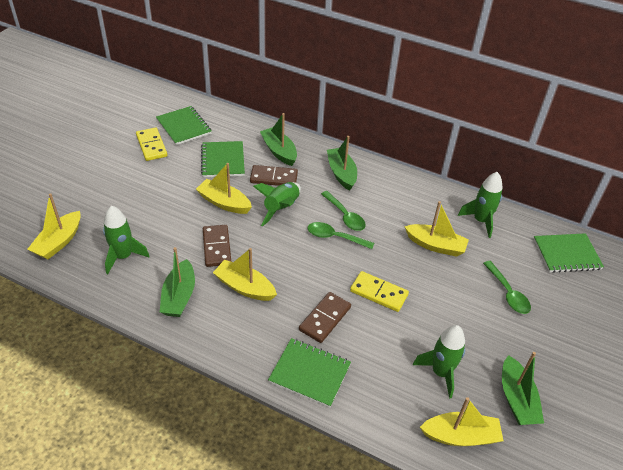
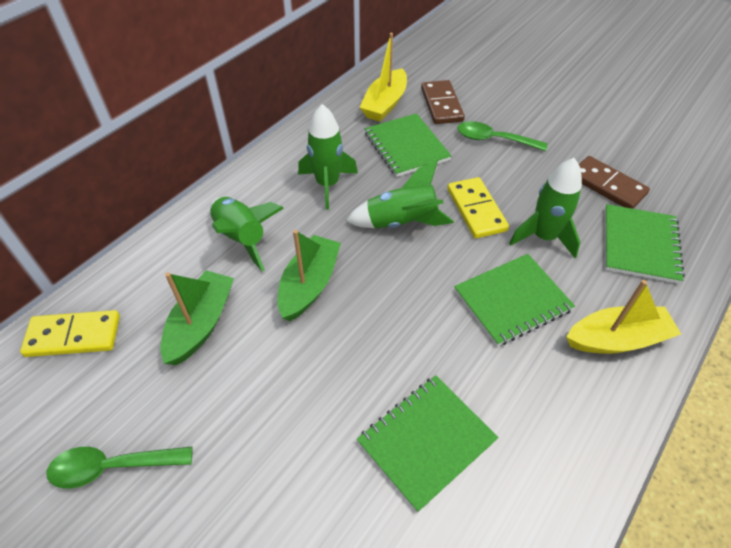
brown domino: [203,225,231,267] [250,165,298,186] [299,292,351,343] = 3 -> [421,80,465,124] [579,156,650,209] = 2
green boat: [160,247,195,317] [260,113,297,166] [327,136,357,191] [502,352,544,425] = 4 -> [160,270,234,365] [278,230,341,322] = 2
green spoon: [307,222,374,249] [321,191,366,231] [483,261,531,314] = 3 -> [47,447,193,489] [458,121,547,151] = 2
yellow boat: [27,193,81,259] [196,163,252,214] [213,248,277,301] [404,201,469,257] [420,397,503,446] = 5 -> [359,33,407,122] [566,280,681,354] = 2

